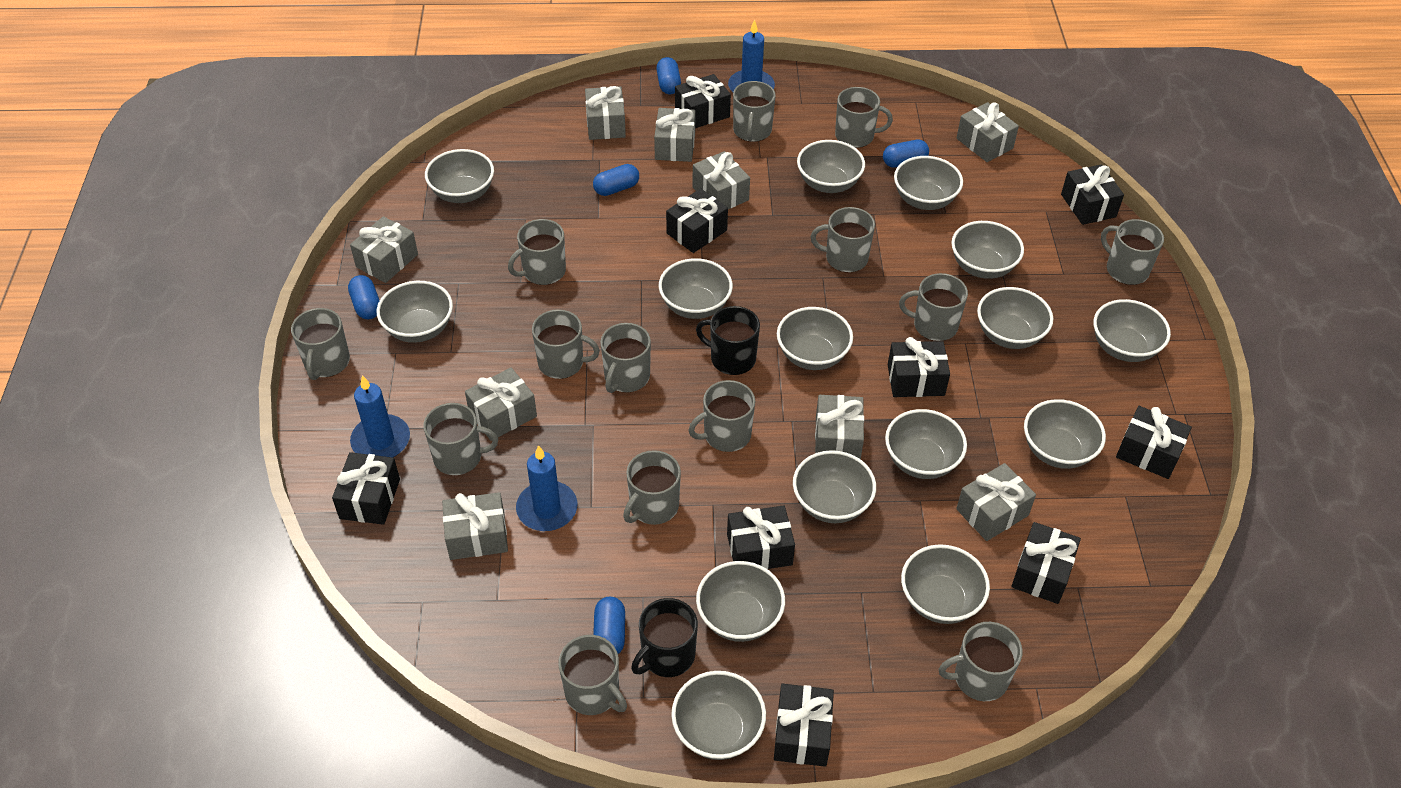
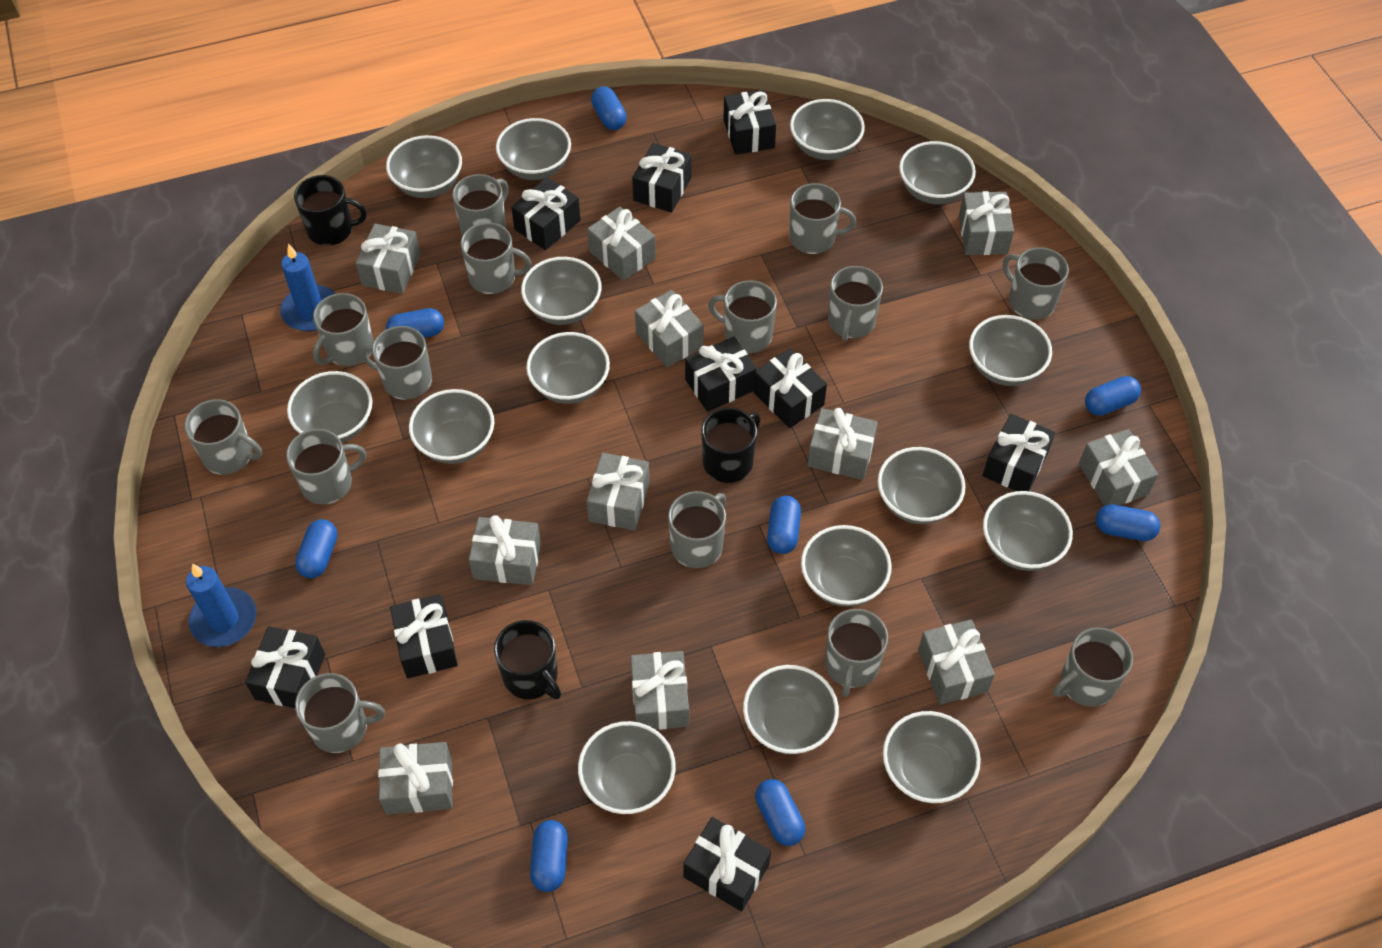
black mug: [631,598,698,677] [696,306,760,375] = 2 -> [294,175,367,246] [494,620,561,699] [701,408,760,483] = 3
blue candle: [350,375,410,458] [516,445,577,531] [728,19,775,92] = 3 -> [186,564,256,647] [280,244,335,331] = 2
blue capsule: [348,275,380,319] [593,164,639,196] [593,597,625,654] [656,57,681,94] [883,140,929,168] = 5 -> [295,519,337,578] [386,308,444,338] [530,820,568,892] [591,86,627,130] [755,779,805,846] [767,496,801,554] [1085,376,1141,416] [1096,504,1160,541] = 8
grey gift: [350,216,418,283] [442,492,508,560] [465,367,537,441] [585,86,626,140] [654,108,695,162] [693,151,750,209] [815,395,864,459] [956,102,1019,162] [956,463,1036,541] = 9 -> [356,224,421,294] [378,742,453,815] [469,515,541,585] [586,453,650,531] [587,207,656,281] [631,651,689,730] [635,290,704,367] [807,408,878,480] [918,620,995,705] [959,191,1014,255] [1079,429,1158,506] = 11

